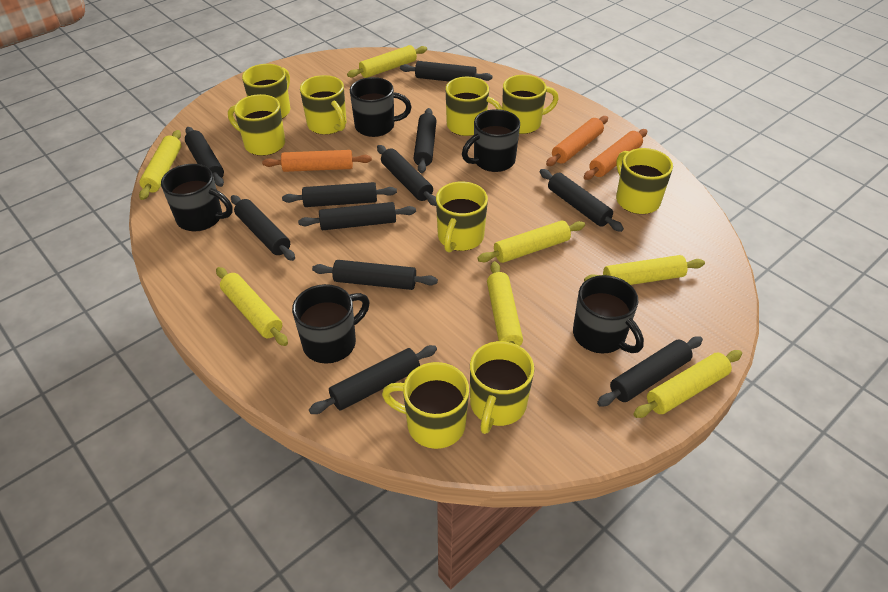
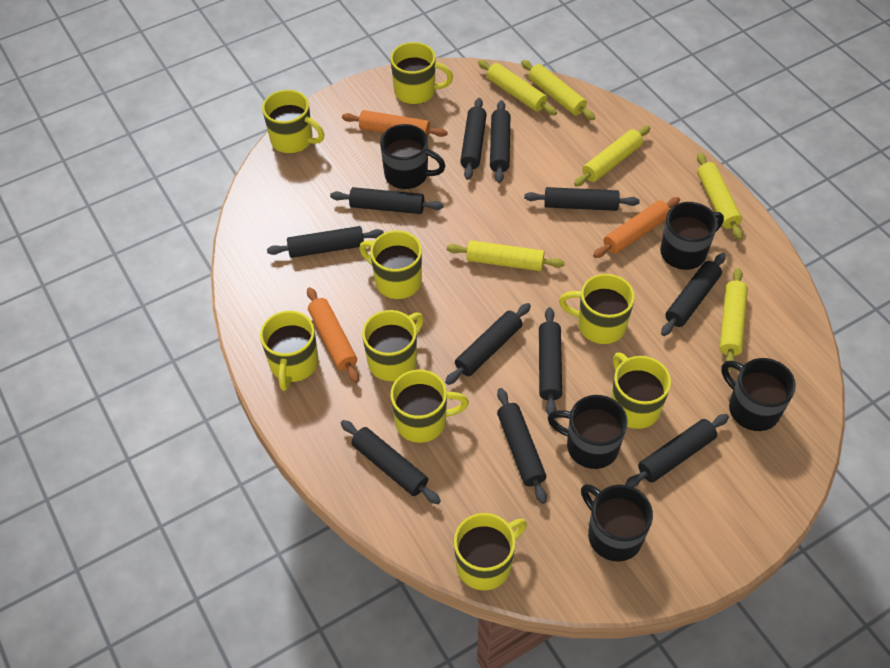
yellow rolling pin: [139,130,181,200] [216,267,288,346] [347,45,427,78] [477,221,585,263] [487,261,523,346] [584,255,705,285] [633,350,742,418] = 7 -> [447,240,565,271] [478,60,557,115] [521,60,595,120] [574,126,650,187] [697,153,743,240] [720,268,748,370] = 6

